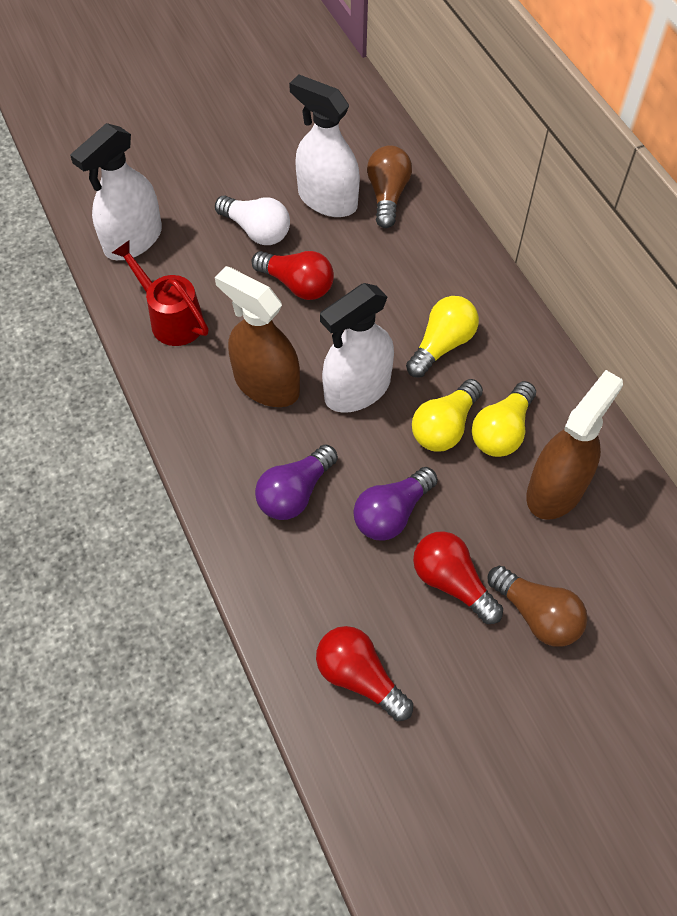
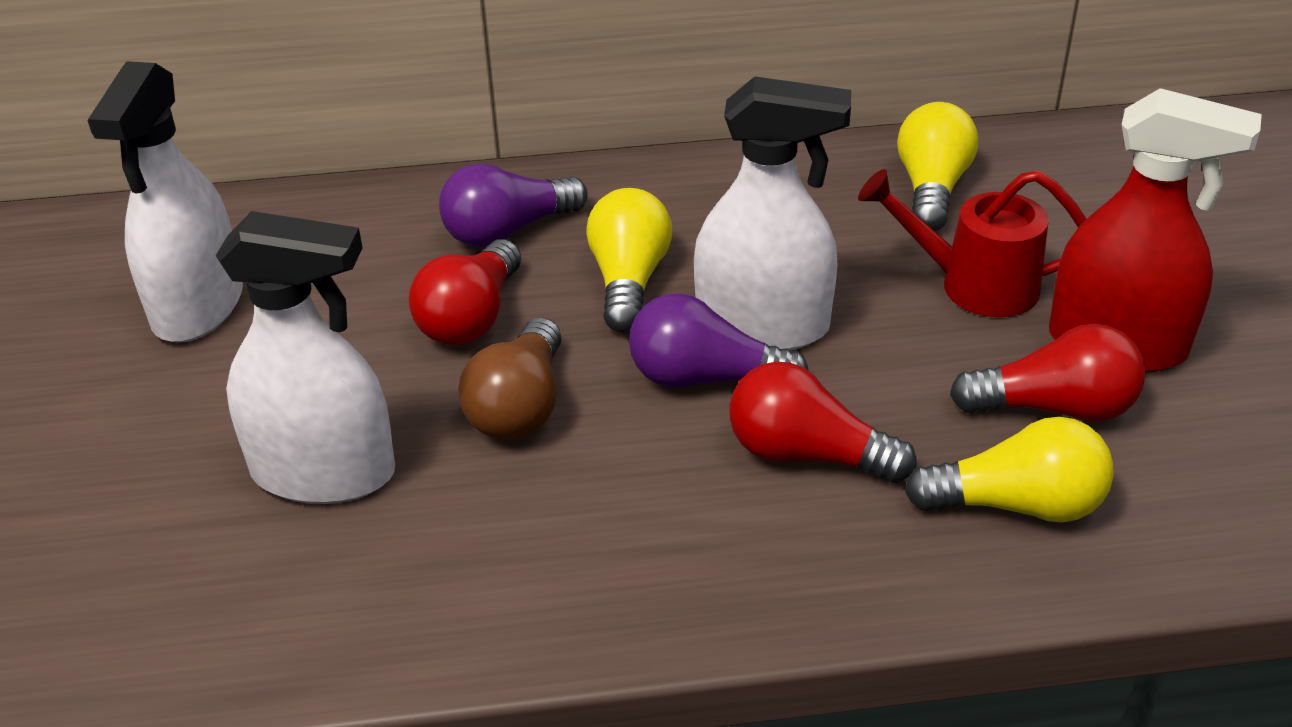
brown light bulb: [367,145,412,228] [488,566,587,647] = 2 -> [459,317,562,440] = 1
brown spray bottle: [215,266,300,407] [526,370,623,520] = 2 -> none = 0
red spray bottle: none = 0 -> [1049,88,1262,373] = 1
white light bulb: [215,195,290,245] = 1 -> none = 0

